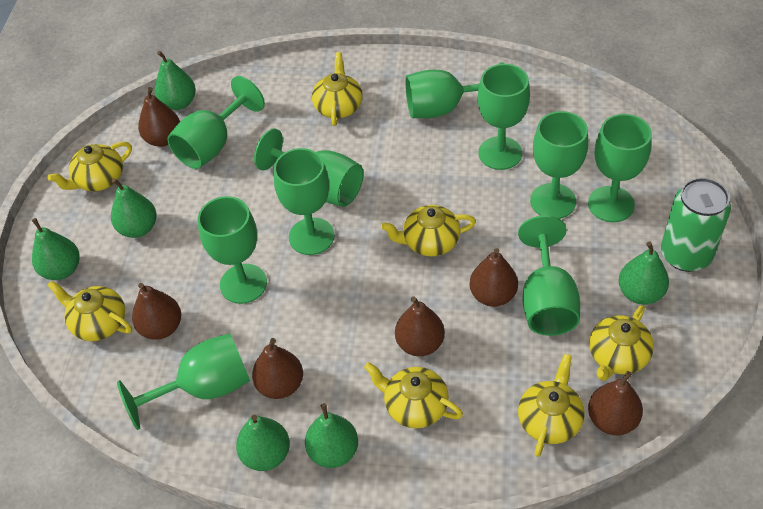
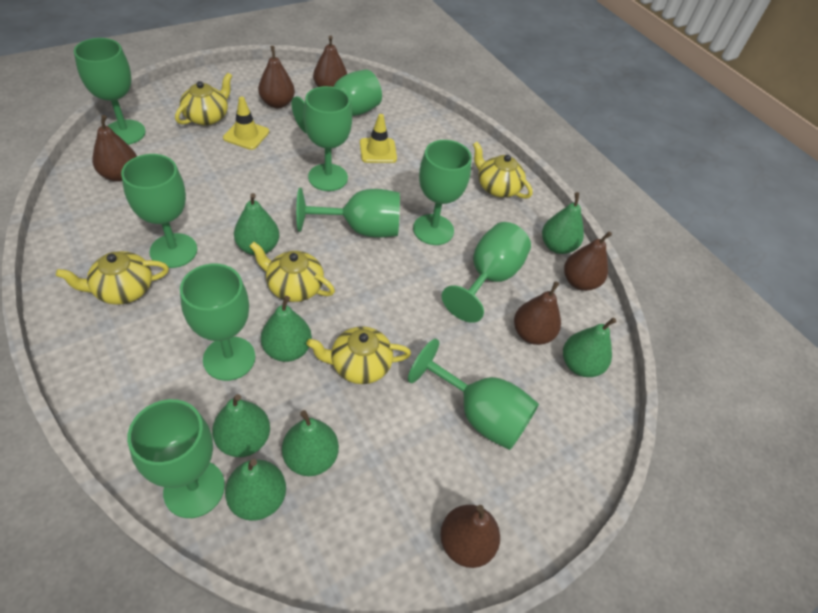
green can: [661,178,731,272] = 1 -> none = 0
green pear: [32,218,80,280] [111,178,157,238] [155,51,196,110] [236,415,290,471] [305,403,358,468] [619,241,669,305] = 6 -> [212,394,270,457] [225,459,286,521] [234,193,279,255] [261,296,312,362] [282,410,339,476] [542,192,584,254] [563,317,617,377] = 7
yellow teapot: [47,280,132,341] [48,142,132,191] [312,52,363,126] [364,362,463,428] [381,205,476,257] [518,354,585,457] [589,305,654,381] = 7 -> [56,251,169,305] [175,73,232,125] [249,242,335,302] [307,326,411,384] [473,142,533,199] = 5
yellow traffic cone: none = 0 -> [223,97,269,150] [360,114,397,163] = 2

